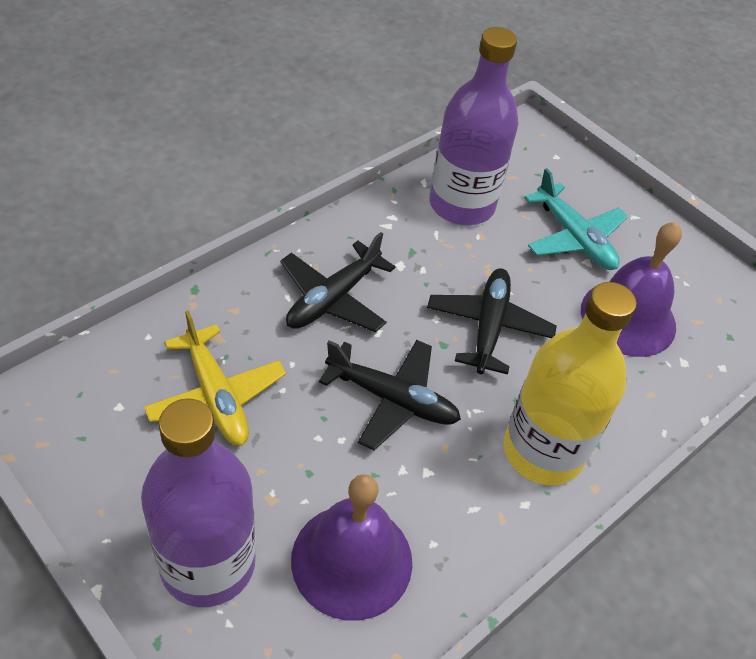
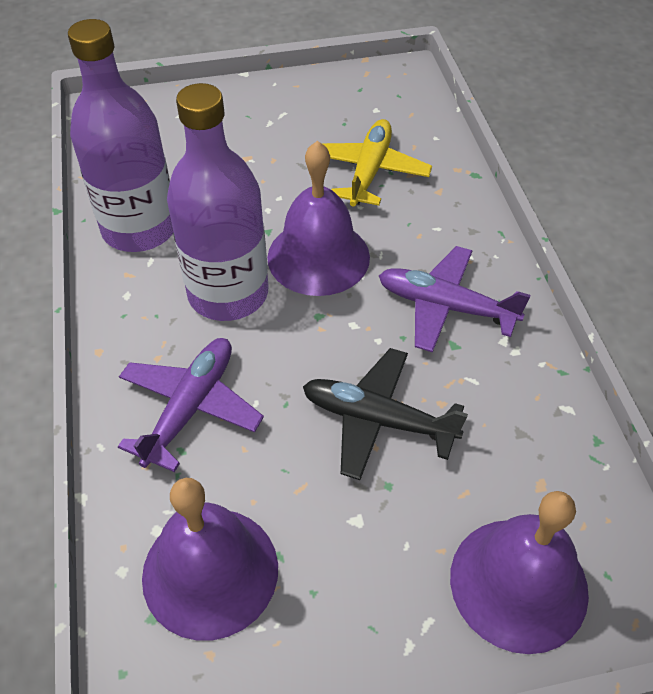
black plane: [280,232,395,332] [319,340,461,450] [427,268,557,374] = 3 -> [303,348,468,480] = 1
purple bell: [291,474,412,621] [581,222,682,357] = 2 -> [142,478,278,641] [267,141,370,296] [450,491,589,654] = 3
purple plane: none = 0 -> [118,338,264,472] [379,246,531,353] = 2
turquoise plane: [524,168,628,270] = 1 -> none = 0
yellow bottle: [503,282,637,485] = 1 -> none = 0

